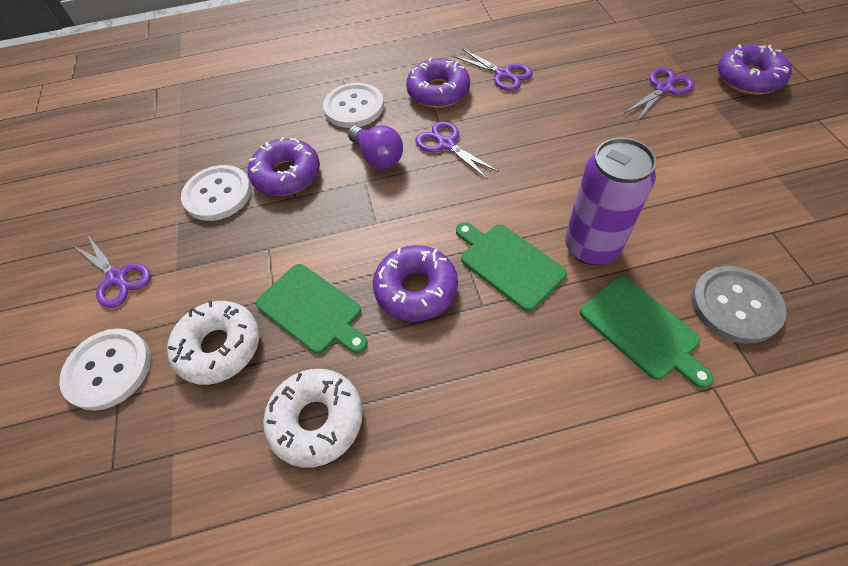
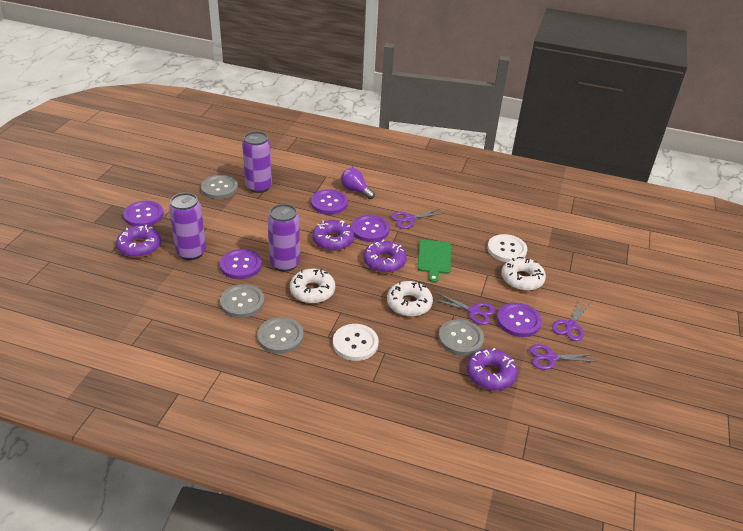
green cutting board: [256,264,368,354] [456,222,567,311] [580,276,714,389] = 3 -> [418,240,451,283] = 1
grey button: [691,266,787,344] = 1 -> [201,175,238,199] [220,284,264,318] [257,317,304,354] [438,319,484,356] = 4
purple button: none = 0 -> [123,201,164,226] [220,249,262,279] [311,189,348,215] [351,215,390,242] [497,303,542,337] = 5
purple can: [565,138,656,266] = 1 -> [169,193,206,260] [242,131,272,193] [268,204,300,272] = 3
white button: [59,328,151,411] [181,165,251,221] [323,83,384,128] = 3 -> [333,324,379,361] [487,234,527,262] = 2
white donut: [167,300,259,385] [263,369,363,468] = 2 -> [290,269,335,304] [387,281,433,317] [501,257,546,291] = 3

